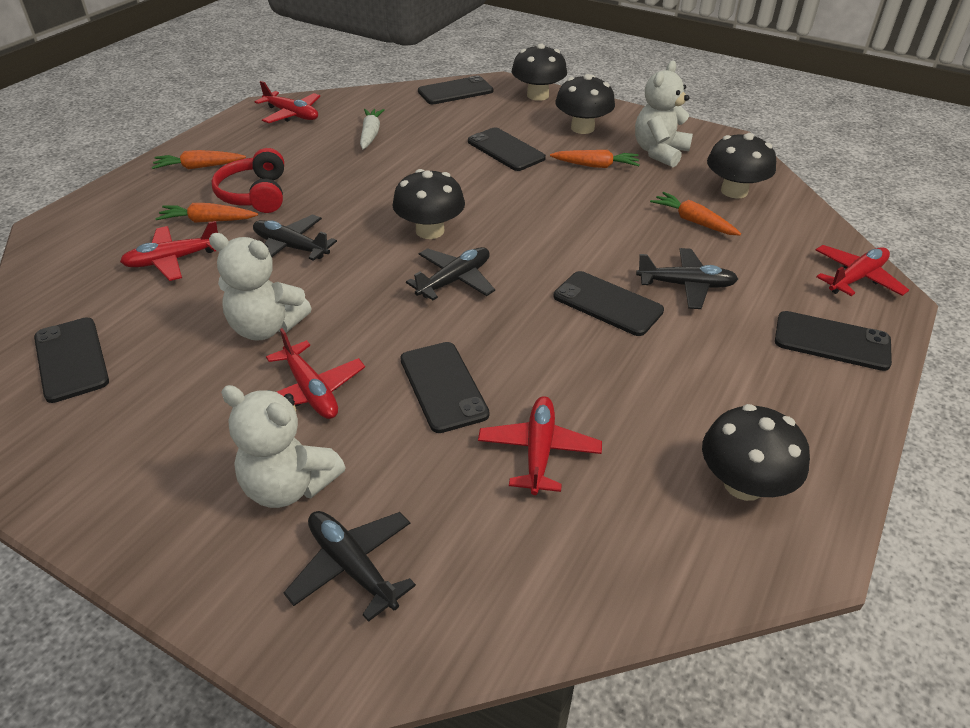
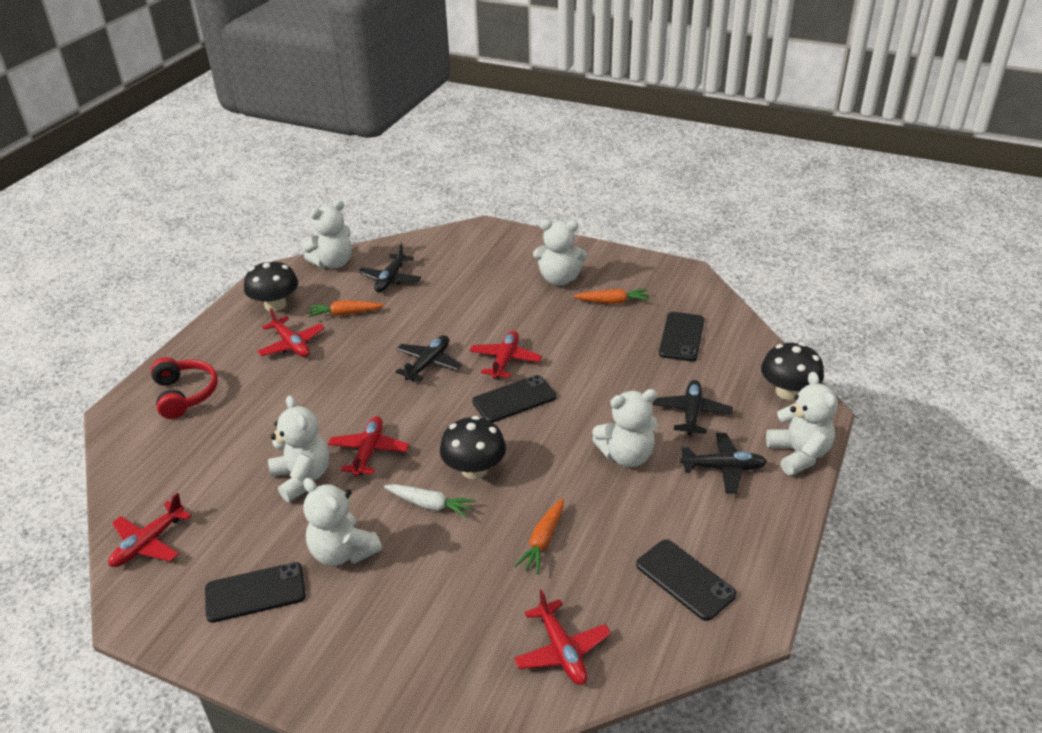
black mushroom: [392,169,465,239] [512,43,567,101] [555,74,615,134] [702,404,810,501] [707,133,776,199] = 5 -> [244,260,298,311] [440,416,506,479] [761,343,824,400] = 3
black phone: [34,318,109,403] [400,342,490,433] [418,75,494,104] [468,127,546,171] [554,271,664,336] [775,311,892,371] = 6 -> [205,562,306,623] [472,375,556,423] [636,539,737,621] [659,312,704,361] = 4
orange carrot: [152,150,246,169] [155,203,258,223] [550,150,640,168] [650,192,741,235] = 4 -> [308,300,384,318] [514,498,564,574] [573,289,650,304] = 3
white teddy bear: [209,233,312,341] [221,385,346,508] [635,61,693,167] = 3 -> [268,395,329,502] [302,200,352,268] [303,478,382,566] [533,220,587,286] [592,389,658,467] [766,372,838,476] = 6

